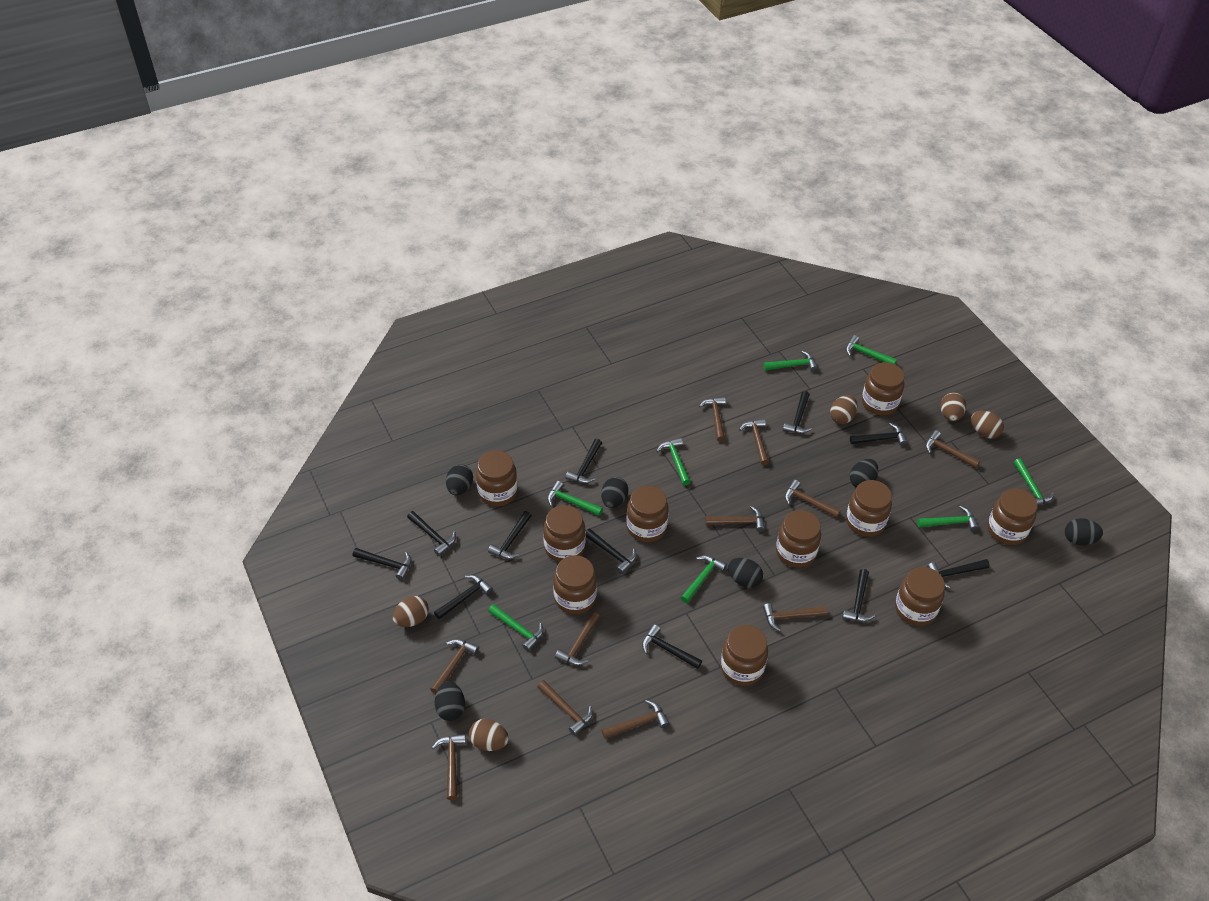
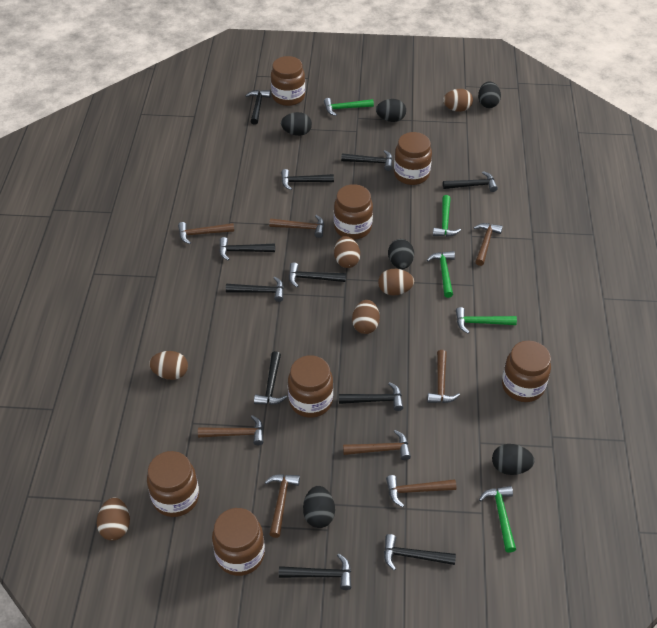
brown egg: [393,596,429,627] [469,719,509,751] [830,395,858,424] [940,393,966,421] [971,411,1004,439] = 5 -> [97,498,130,541] [149,351,188,380] [334,236,360,268] [352,300,380,334] [378,269,414,295] [443,89,473,112] = 6
brown hammer: [430,639,479,694] [432,734,466,800] [538,680,593,736] [555,612,600,665] [602,700,670,739] [699,397,726,442] [705,506,765,532] [739,419,769,465] [763,603,827,631] [785,480,841,518] [926,430,980,468] = 11 -> [178,222,234,244] [198,415,264,445] [265,474,300,538] [269,215,324,238] [343,430,411,460] [386,475,456,507] [427,350,460,403] [473,223,503,266] = 8
brown jar: [476,450,518,507] [543,505,586,562] [553,555,597,614] [626,485,669,542] [721,625,768,686] [776,510,821,568] [846,480,892,537] [862,362,905,416] [895,567,945,626] [987,488,1038,545] = 10 -> [147,451,199,517] [212,508,265,576] [271,56,305,106] [288,355,333,418] [334,184,373,239] [394,132,432,185] [502,341,551,402] = 7
green hammer: [488,604,544,652] [547,481,603,516] [657,437,691,485] [681,555,727,603] [763,350,818,372] [846,335,897,365] [917,506,979,531] [1014,458,1054,505] = 8 -> [324,98,374,116] [427,251,455,298] [433,195,461,237] [456,307,517,333] [479,486,516,553] = 5

